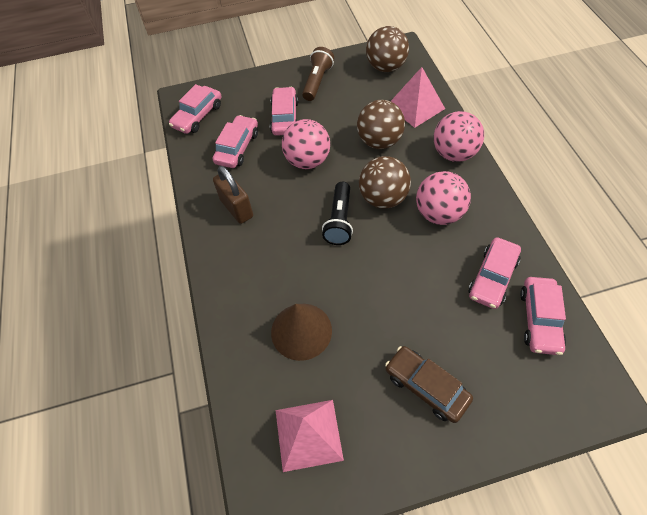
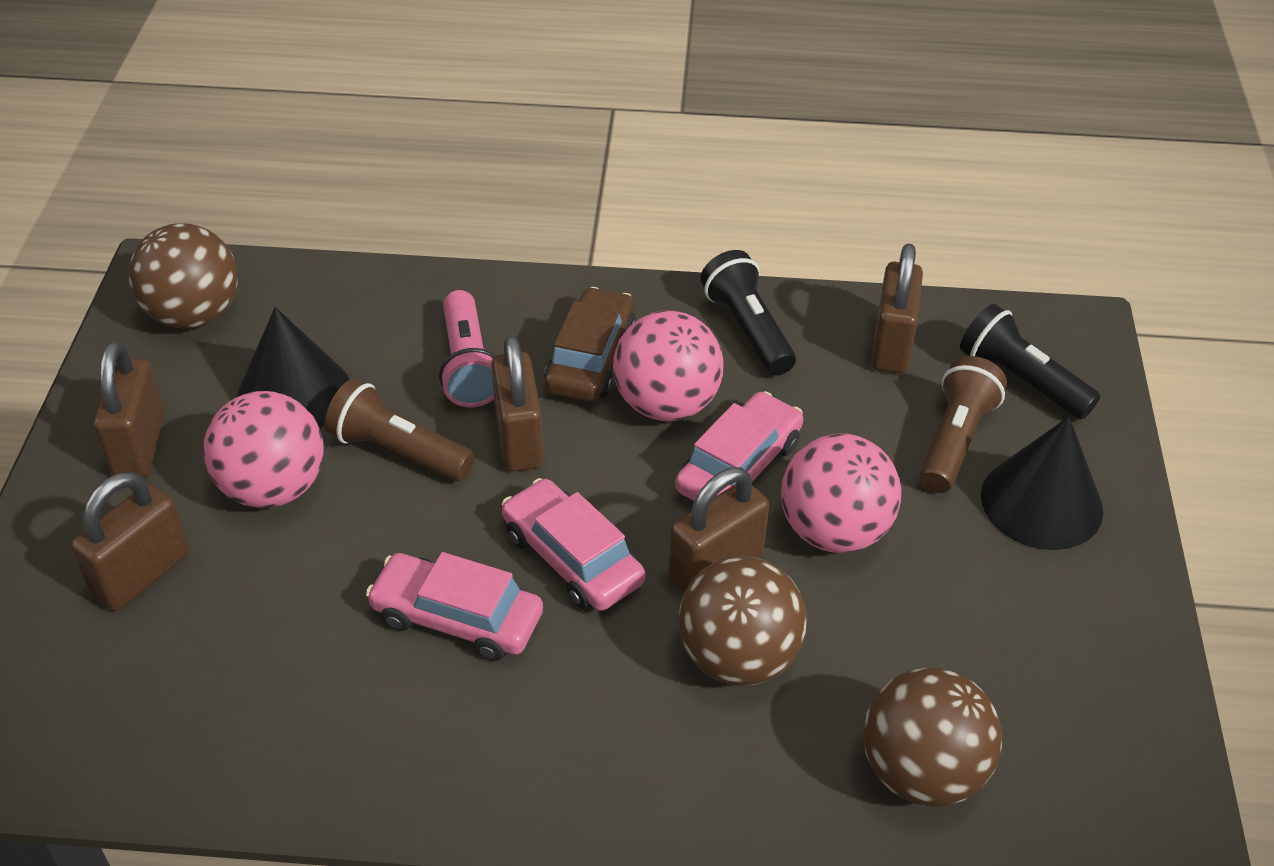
black cone: none = 0 -> [237,307,350,428] [981,417,1103,550] = 2
black flashlight: [322,182,353,245] = 1 -> [700,250,796,376] [960,304,1100,419] = 2
brown cone: [271,304,332,361] = 1 -> none = 0
brown flashlight: [302,47,334,101] = 1 -> [325,379,475,481] [919,356,1007,493] = 2
brown padlock: [213,166,253,224] = 1 -> [71,472,189,611] [94,341,165,477] [491,335,543,472] [669,467,769,593] [871,243,923,373] = 5
pink car: [169,84,222,134] [213,115,258,168] [270,87,298,136] [468,237,521,309] [520,277,566,355] = 5 -> [366,552,543,661] [502,478,645,611] [675,391,803,501] = 3
pink flashlight: none = 0 -> [439,290,495,407] = 1
pink pyramid: [276,400,344,472] [391,67,445,128] = 2 -> none = 0

